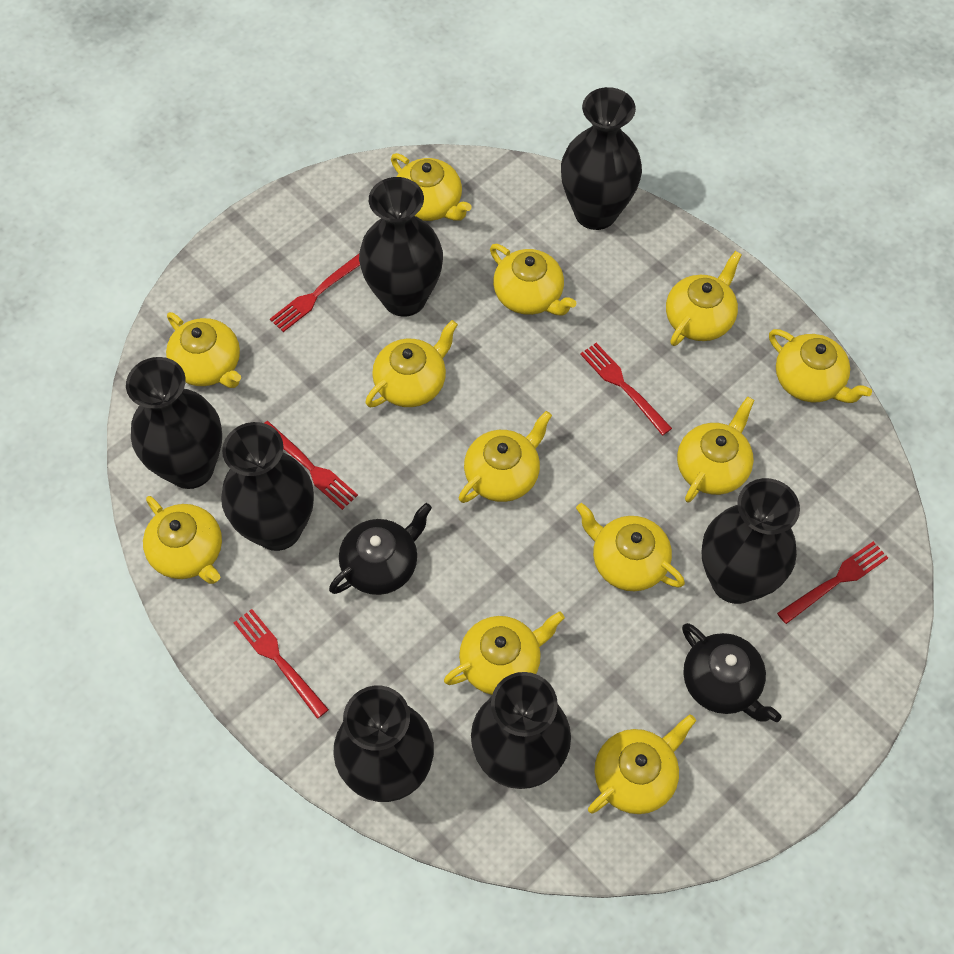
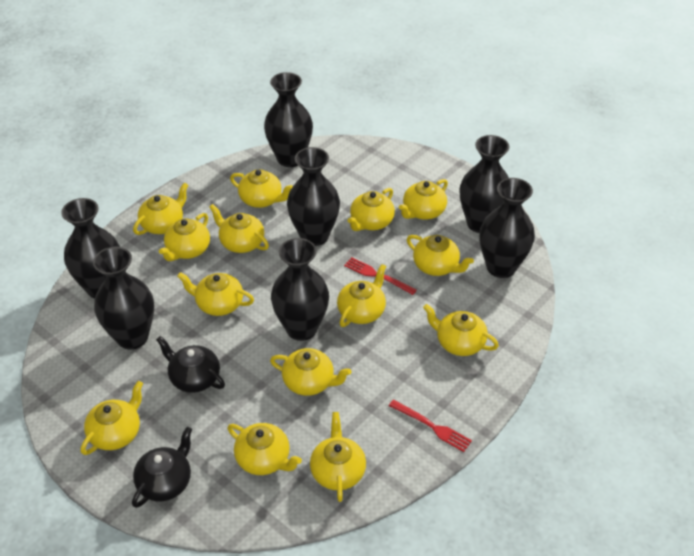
red fork: [234,609,329,719] [264,421,358,510] [270,254,360,332] [580,343,672,435] [777,541,888,624] = 5 -> [344,257,417,295] [389,400,472,452] = 2
yellow teapot: [143,496,222,584] [166,312,241,388] [365,320,458,407] [391,153,472,221] [444,611,565,695] [459,411,552,503] [490,244,576,315] [576,503,685,591] [588,714,696,814] [666,251,742,346] [677,396,755,503] [769,329,872,403] = 12 -> [81,381,143,455] [133,182,188,235] [159,213,210,261] [177,272,254,316] [209,204,269,253] [227,423,302,475] [230,169,293,208] [270,348,351,396] [310,412,366,502] [337,264,386,327] [348,188,395,231] [399,179,448,220] [406,235,474,276] [423,304,499,356] = 14

